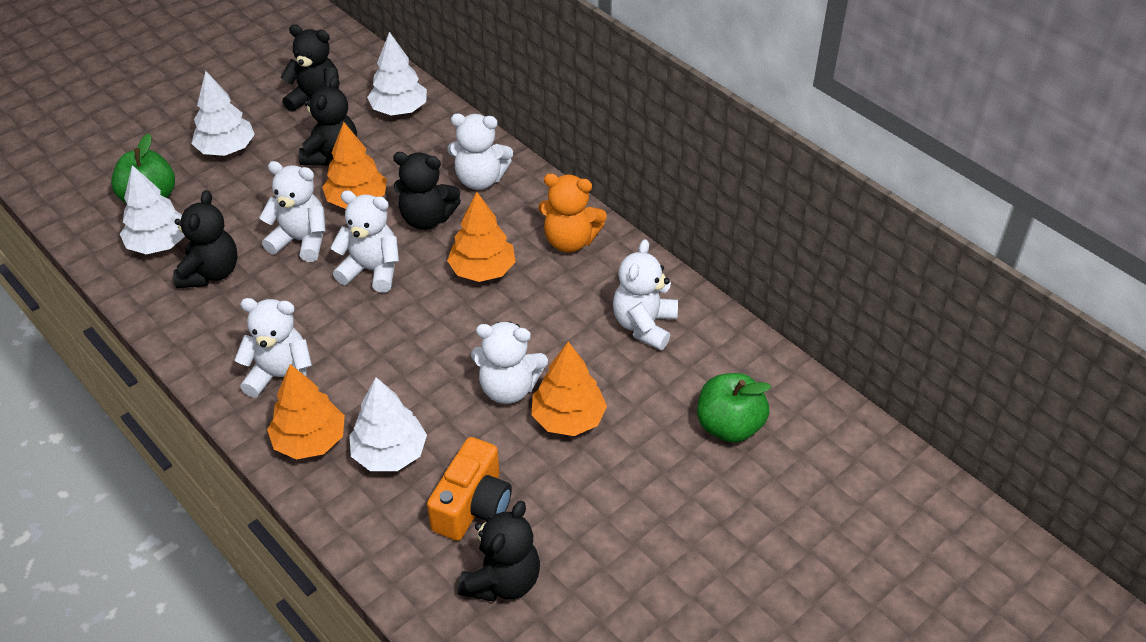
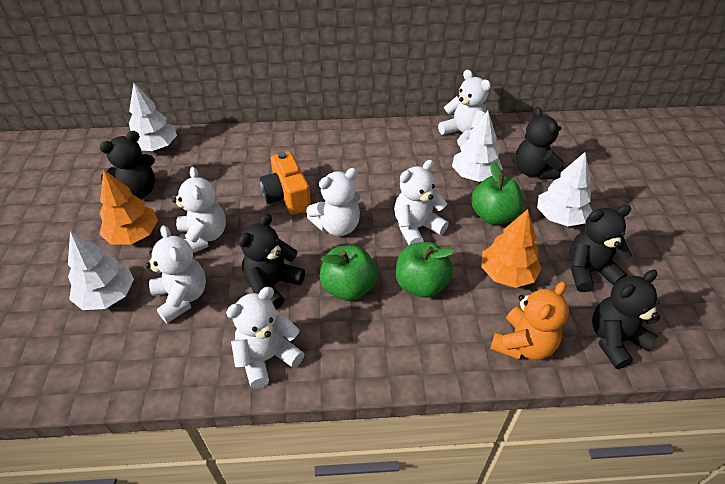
green apple: [111,133,175,203] [697,373,771,443] = 2 -> [319,245,377,301] [396,242,455,298] [471,162,523,225] = 3
orange tree: [267,364,345,459] [322,122,387,209] [447,192,516,282] [531,342,607,436] = 4 -> [99,170,158,244] [481,209,542,288] = 2

